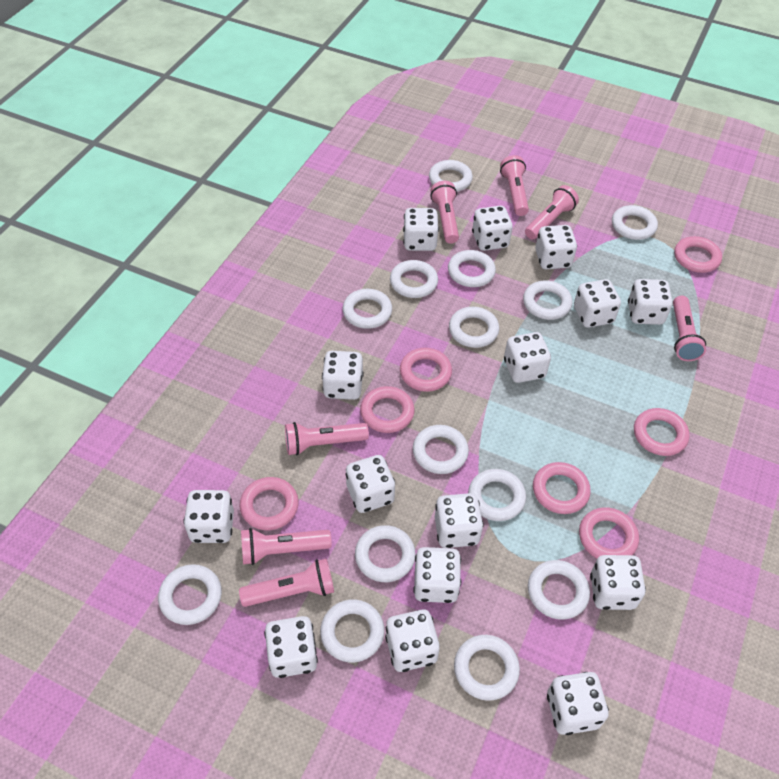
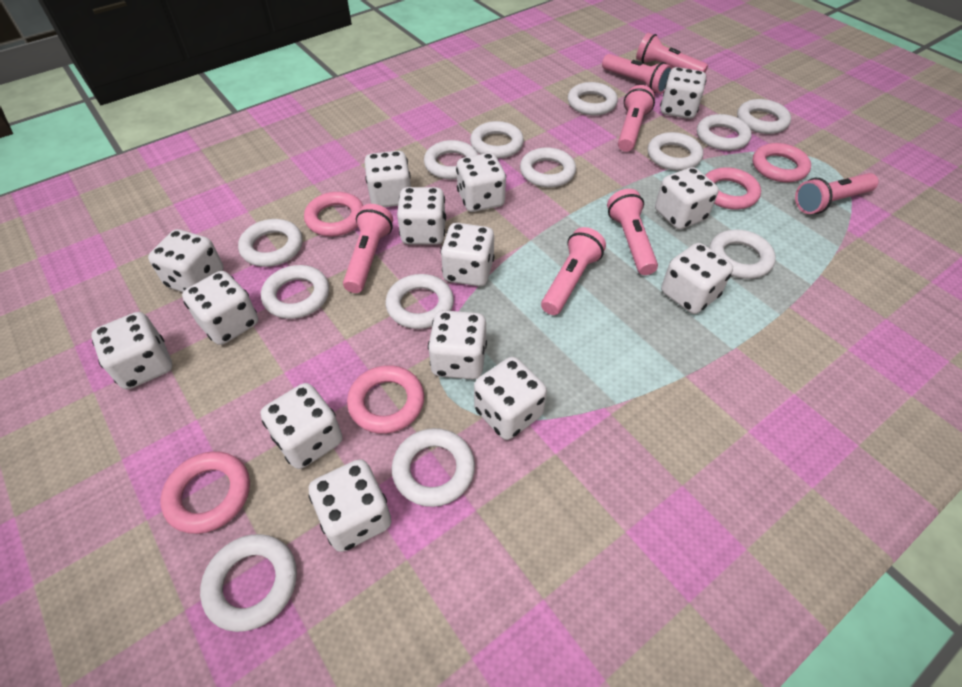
pink ring: [240,477,299,530] [360,386,415,433] [400,348,452,392] [533,462,591,514] [579,507,639,559] [634,408,689,456] [674,236,722,273] = 7 -> [160,451,250,534] [304,192,363,237] [347,365,424,434] [705,167,761,210] [752,143,811,182] = 5
white dice: [184,490,234,543] [264,616,318,678] [322,351,363,400] [346,455,395,513] [385,610,440,672] [403,208,439,251] [413,547,461,603] [435,493,484,548] [472,206,513,251] [504,332,551,383] [535,225,577,269] [547,672,609,735] [574,279,621,328] [590,555,646,610] [628,279,673,325] = 15 -> [91,312,172,389] [148,229,224,292] [182,271,258,345] [261,383,343,469] [309,459,391,552] [364,151,411,207] [397,187,446,245] [428,310,487,379] [440,223,495,286] [456,153,506,212] [474,357,547,440] [655,167,719,230] [660,67,706,119] [661,243,733,314] = 14
white ring: [158,564,222,625] [320,599,385,663] [343,289,392,329] [355,525,416,582] [390,260,438,298] [413,425,469,474] [429,160,473,192] [448,250,496,287] [449,307,499,348] [454,635,520,701] [468,469,526,521] [523,280,572,320] [528,560,590,620] [612,205,658,240] = 14 -> [200,534,297,632] [238,219,303,267] [261,265,329,319] [385,274,454,329] [392,428,475,507] [424,140,478,179] [470,121,524,159] [520,147,576,188] [568,82,618,115] [648,132,703,171] [697,114,752,151] [709,230,776,279] [737,99,791,134] = 13

